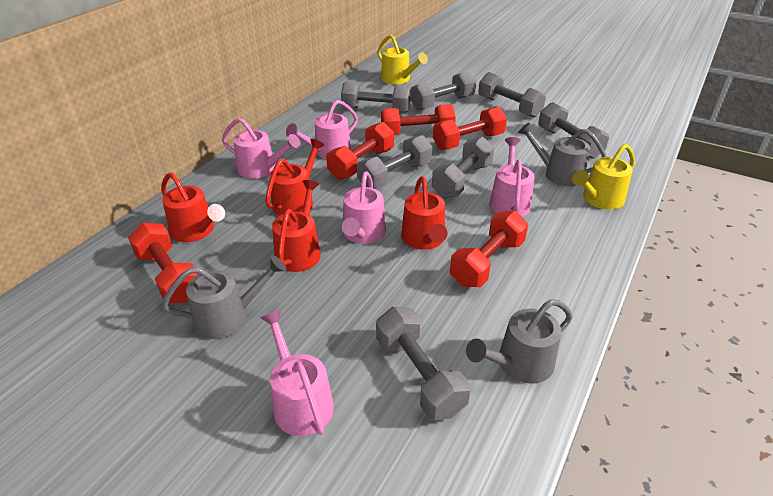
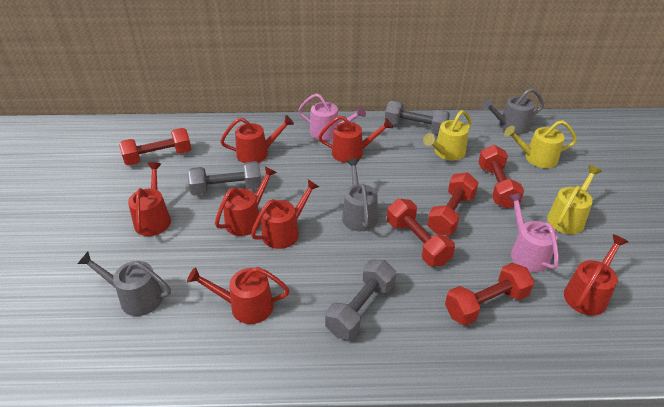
grey dumbbell: [341,82,411,113] [357,135,432,189] [376,307,470,420] [411,71,476,111] [432,136,494,198] [478,72,546,117] [538,102,609,159] = 7 -> [188,161,262,196] [325,260,396,340] [385,101,450,134] = 3
pink watering can: [222,118,301,178] [260,310,334,436] [286,100,358,159] [342,171,386,244] [489,137,535,217] = 5 -> [298,93,366,141] [508,193,559,272] = 2
red watering can: [161,172,225,242] [265,139,324,216] [272,180,321,272] [401,176,447,250] = 4 -> [128,162,171,236] [187,267,289,324] [215,166,277,236] [220,115,294,163] [251,180,319,249] [318,116,393,163] [564,234,628,316] = 7
yellow watering can: [377,35,428,84] [572,144,635,210] = 2 -> [423,110,471,160] [504,120,577,168] [547,165,602,234] = 3

